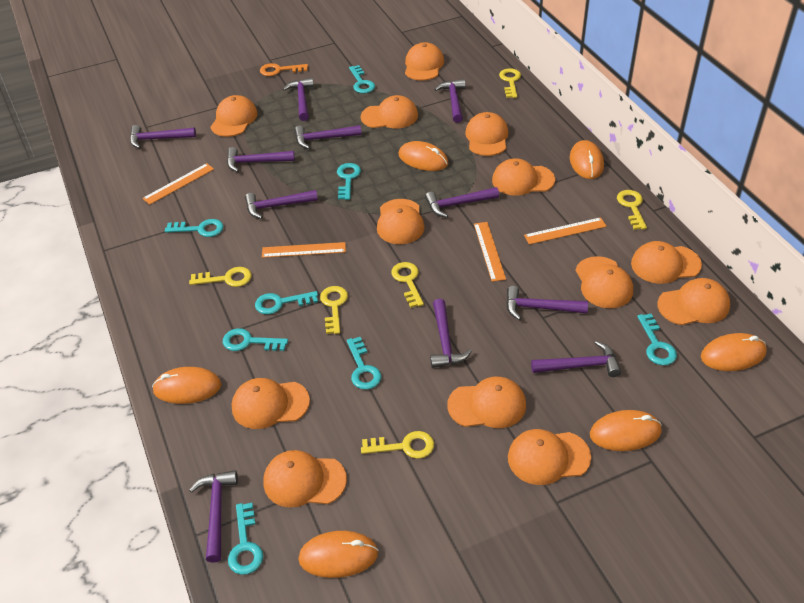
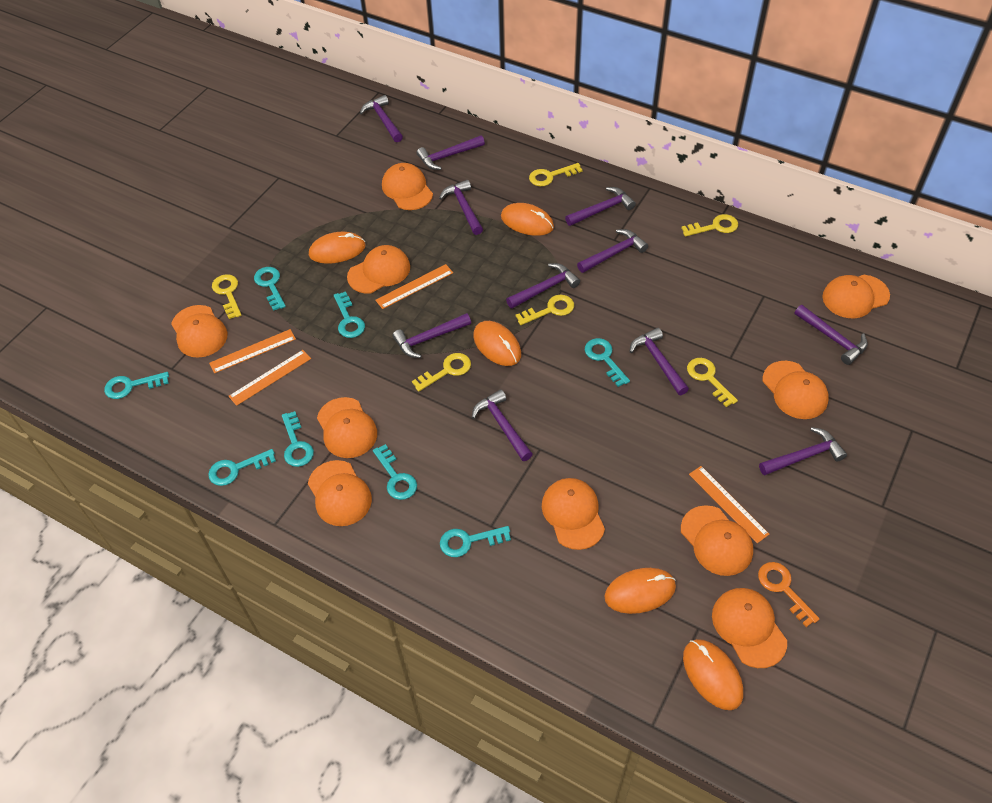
orange cap: [210,95,257,137] [232,378,310,429] [263,450,347,507] [361,95,418,128] [377,199,425,244] [405,42,444,81] [447,377,526,428] [465,112,508,156] [492,158,555,196] [508,429,591,485] [575,256,633,308] [631,241,702,284] [657,278,730,325] = 13 -> [171,305,227,358] [308,460,372,526] [317,397,377,458] [347,245,410,293] [382,163,433,210] [542,478,605,550] [681,505,753,576] [712,588,787,668] [763,361,829,419] [822,275,890,318] = 10
orange mouse: [152,367,221,404] [298,531,378,578] [398,141,449,171] [570,140,604,179] [590,410,662,451] [701,333,767,371] = 6 -> [309,232,365,264] [473,321,521,366] [501,203,554,236] [604,568,676,614] [683,639,743,710] = 5

